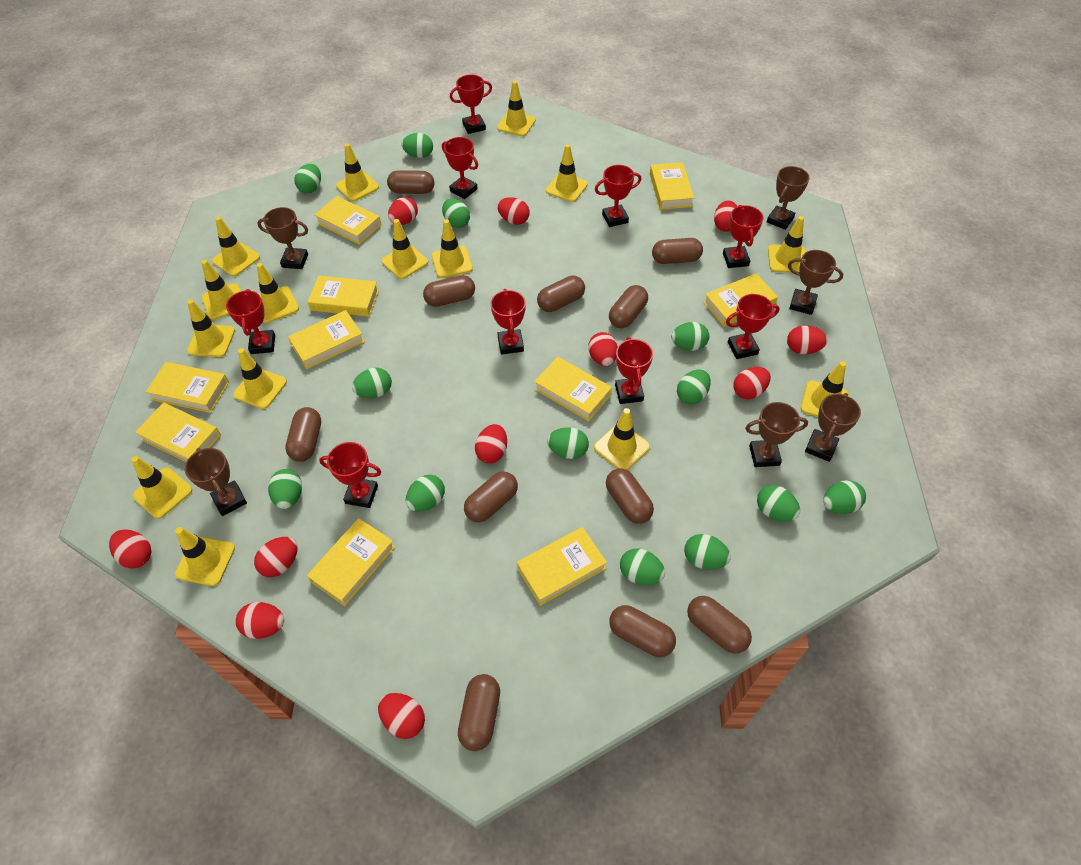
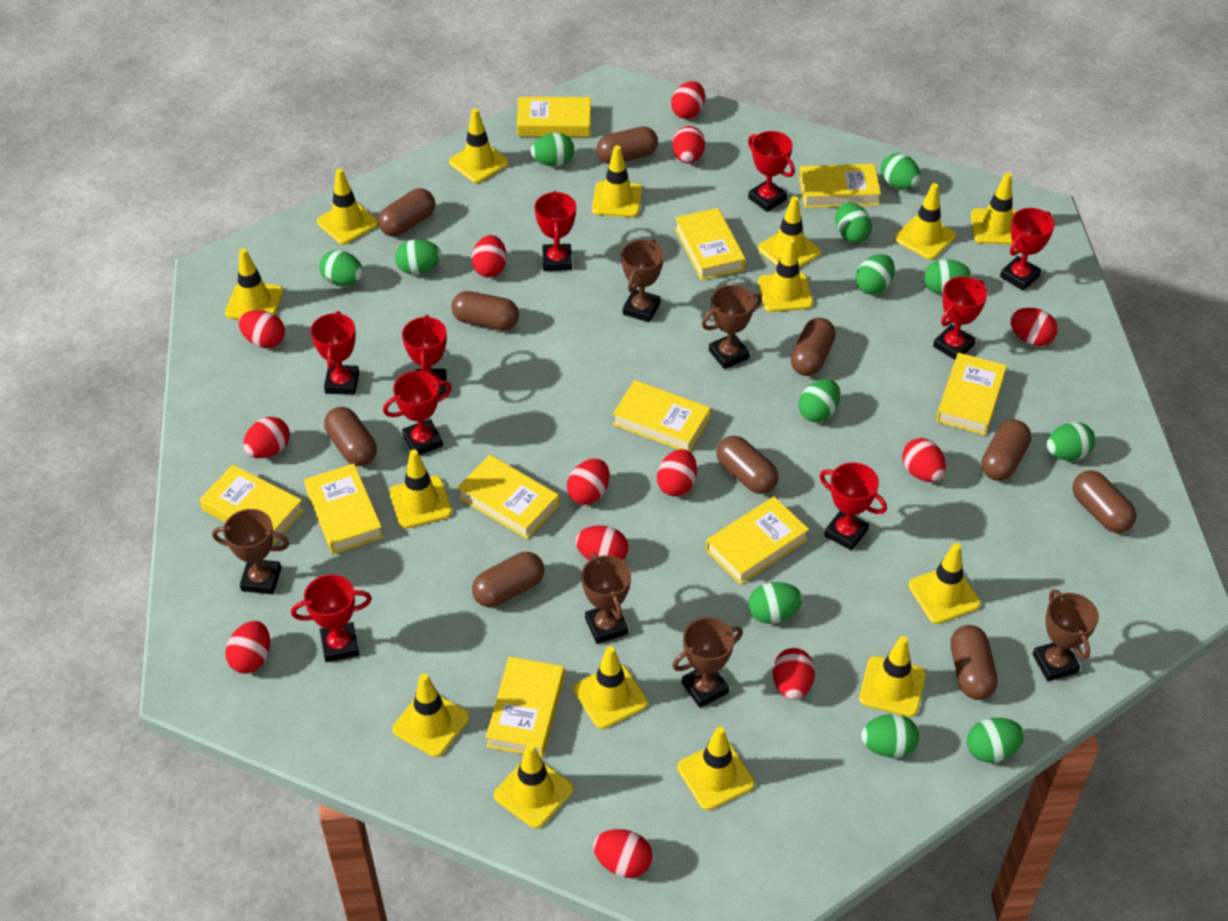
brown capsule: [285,407,321,462] [387,170,434,194] [423,275,475,307] [458,674,500,751] [464,471,518,523] [537,275,585,312] [606,468,654,524] [609,285,648,328] [609,605,676,657] [652,238,703,264] [687,596,752,654] = 11 -> [324,407,377,466] [378,188,435,237] [451,291,519,330] [472,552,544,607] [596,126,658,164] [716,435,778,494] [791,318,836,376] [951,625,998,700] [981,420,1031,481] [1072,470,1136,533] = 10
green egg: [268,469,302,509] [294,164,321,193] [352,368,392,398] [401,133,433,158] [406,475,445,512] [442,198,470,228] [547,427,589,459] [620,548,665,585] [671,322,709,351] [677,370,711,404] [684,534,731,570] [757,485,800,522] [823,480,866,514] = 13 -> [319,250,363,286] [395,239,442,275] [531,133,574,166] [748,582,803,624] [799,379,840,422] [835,202,872,243] [856,254,895,295] [861,714,919,758] [881,153,921,189] [924,259,972,295] [967,718,1025,763] [1047,422,1096,461] = 12
red egg: [109,529,151,569] [236,602,284,639] [254,537,298,577] [378,693,425,739] [388,197,418,225] [475,424,507,463] [497,197,529,225] [588,332,618,366] [714,200,738,232] [733,367,771,399] [787,325,828,354] = 11 -> [225,621,270,674] [239,310,285,348] [243,417,290,458] [472,235,507,278] [567,459,609,505] [576,525,628,561] [593,829,652,878] [657,449,697,497] [671,81,705,119] [672,126,705,163] [773,648,815,700] [902,438,946,482] [1010,308,1057,346] = 13

